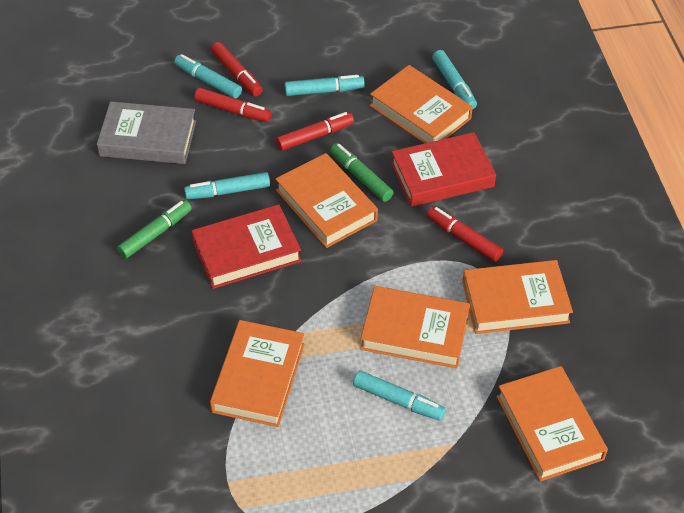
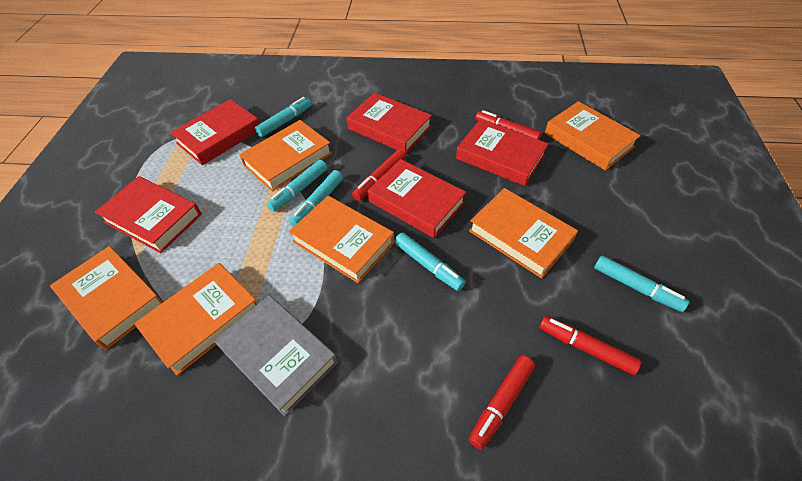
green marker: [117,200,192,259] [330,143,394,202] = 2 -> none = 0
red book: [191,204,301,289] [391,132,496,207] = 2 -> [95,176,202,253] [170,99,260,165] [346,93,432,154] [367,159,466,238] [456,119,549,186] = 5

